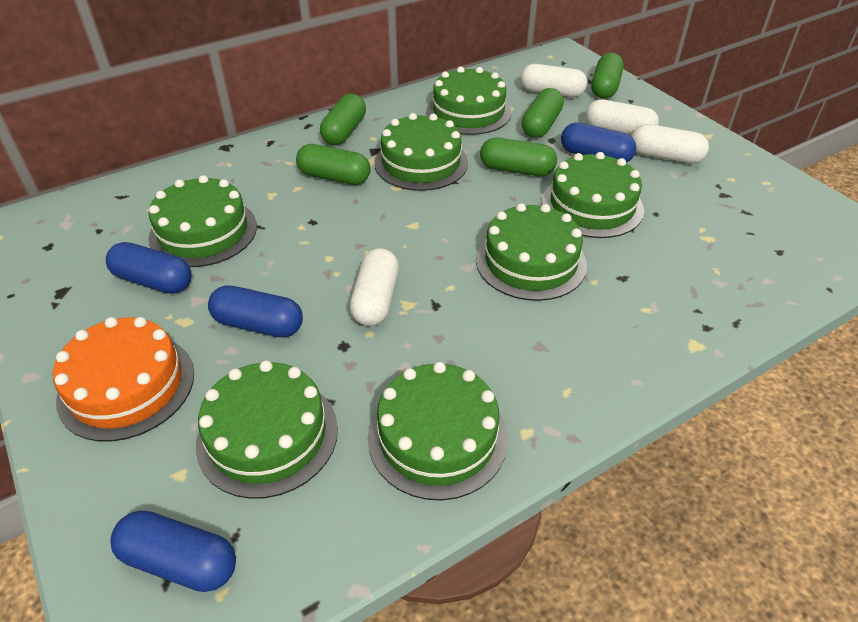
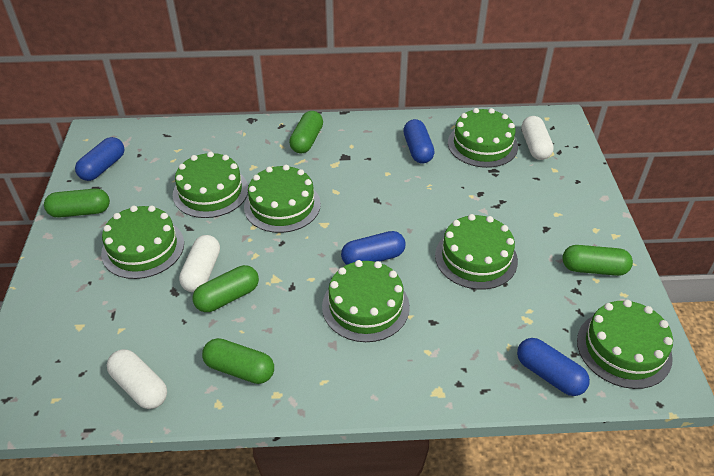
orange cake: [53,317,194,442] = 1 -> none = 0
white capsule: [350,248,399,326] [521,64,587,97] [586,99,659,136] [631,124,709,163] = 4 -> [107,349,167,409] [179,235,220,292] [521,116,554,160] = 3

